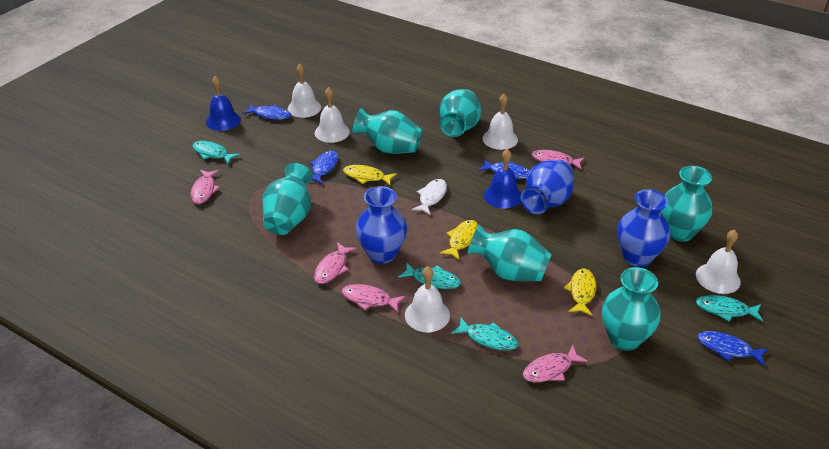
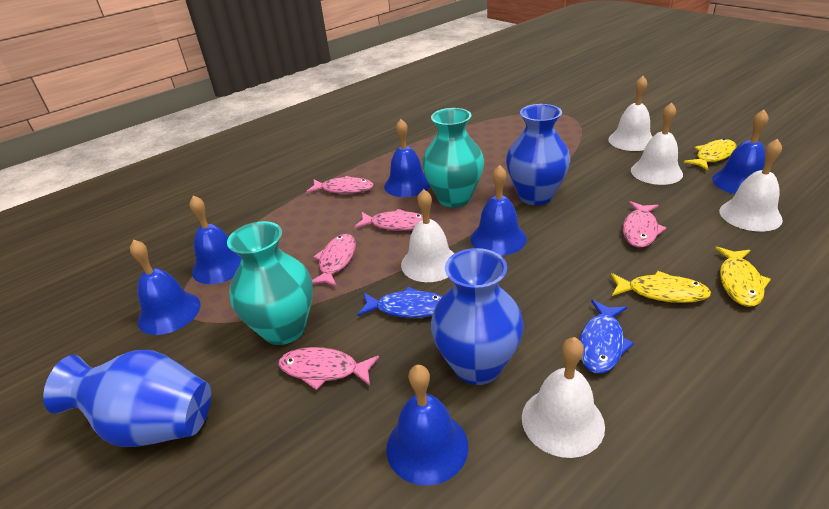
blue bell: [206,76,241,131] [484,149,521,208] = 2 -> [130,239,201,335] [190,195,242,284] [384,119,430,197] [386,365,469,486] [471,165,527,256] [712,110,768,194] = 6
blue fish: [243,104,291,120] [309,150,338,184] [478,159,530,179] [697,331,768,367] = 4 -> [357,287,443,318] [580,300,634,374] = 2
turquoise fish: [192,141,240,164] [398,262,461,289] [451,317,518,351] [695,295,763,322] = 4 -> none = 0
turquoise vase: [262,163,313,235] [353,108,423,154] [439,89,481,137] [467,224,552,281] [602,267,661,351] [661,166,713,242] = 6 -> [227,221,313,345] [422,108,484,207] = 2
white fish: [412,179,447,215] = 1 -> none = 0

